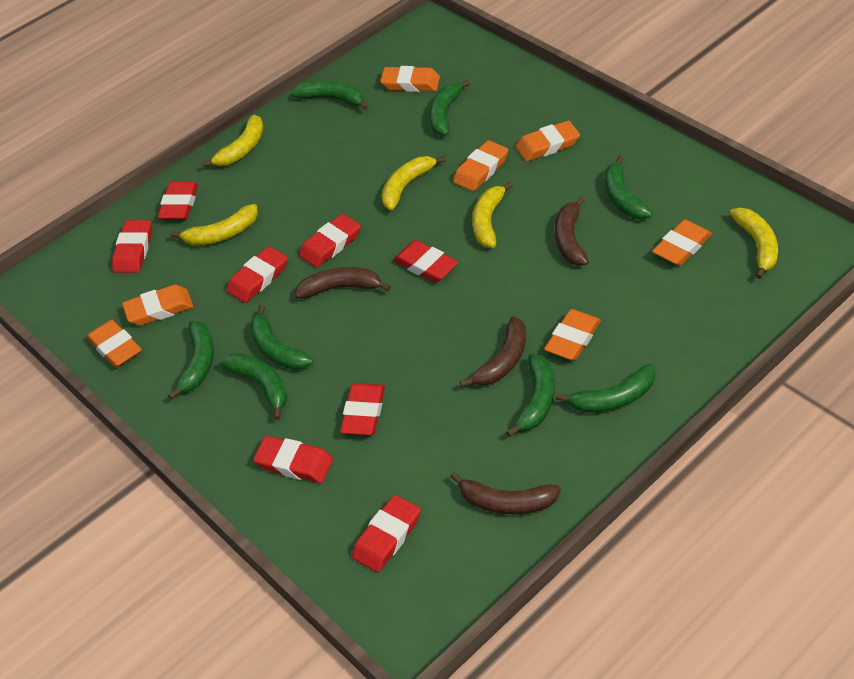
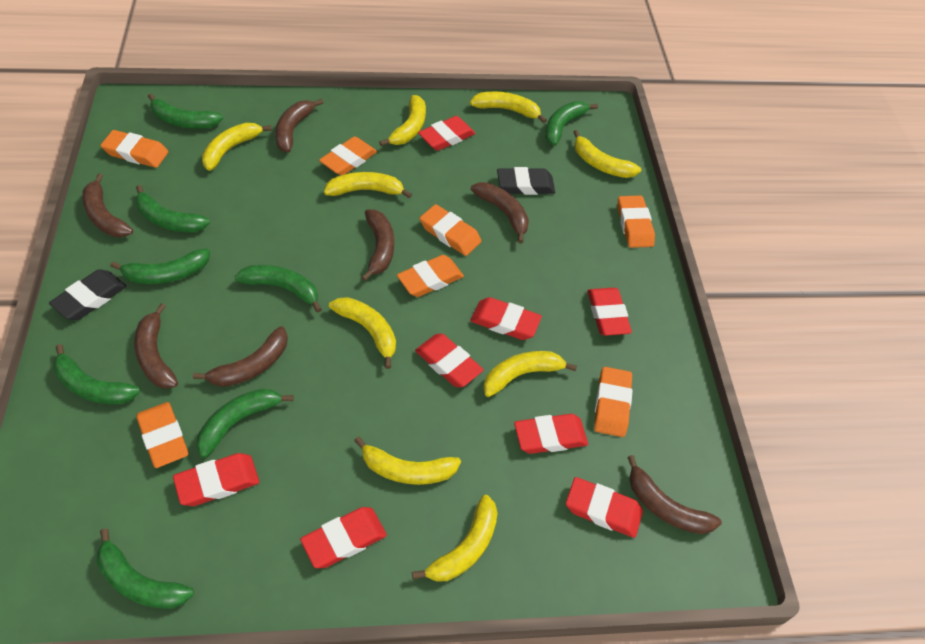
black eraser: none = 0 -> [49,269,126,320] [497,167,555,195] = 2
brown banana: [295,267,391,299] [450,472,561,514] [460,316,526,387] [555,196,589,266] = 4 -> [82,173,133,237] [134,303,178,389] [193,326,288,387] [275,99,323,153] [361,210,394,281] [470,182,529,244] [627,455,722,534] = 7
yellow banana: [171,204,258,246] [202,115,264,167] [381,156,446,210] [472,182,513,248] [730,208,778,279] = 5 -> [202,123,272,171] [324,172,412,198] [329,297,396,369] [354,436,461,485] [379,95,426,146] [412,495,498,582] [470,91,547,124] [483,351,577,397] [573,130,641,178] = 9

